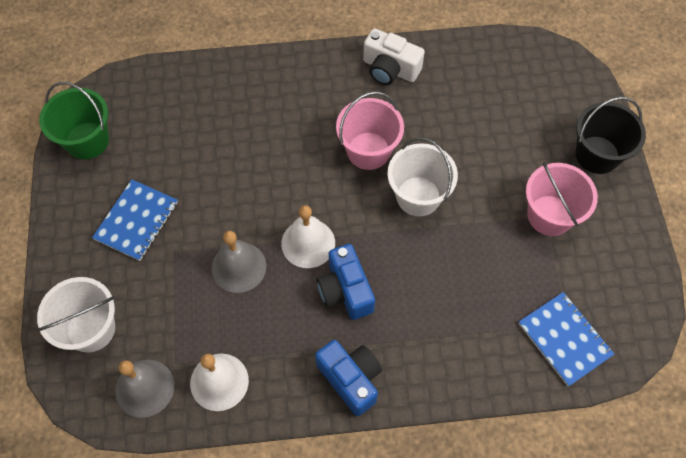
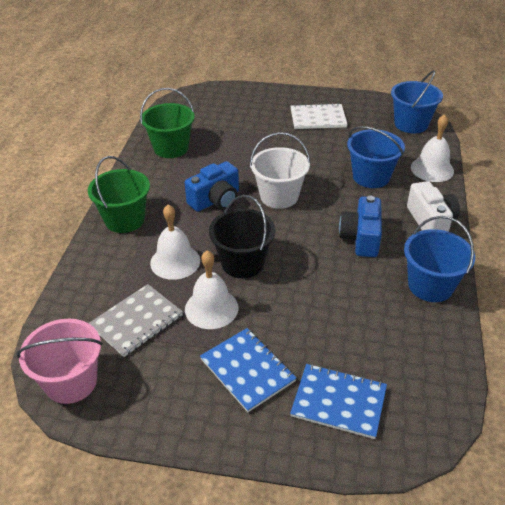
blue bucket: none = 0 -> [347,126,405,188] [391,70,443,133] [404,216,475,302] = 3
green bucket: [39,82,109,159] = 1 -> [88,156,150,233] [140,88,195,158] = 2
grey bell: [115,360,174,418] [212,231,266,293] = 2 -> none = 0
grey notebook: none = 0 -> [89,284,183,357] = 1
pink bucket: [336,92,404,170] [526,162,598,236] = 2 -> [16,319,103,404] = 1
white bell: [190,354,249,411] [281,205,335,268] = 2 -> [150,204,200,280] [185,250,239,329] [411,114,454,182] = 3
white bucket: [37,277,115,353] [387,137,458,216] = 2 -> [250,132,311,209] = 1
white notebook: none = 0 -> [291,103,348,129] = 1

